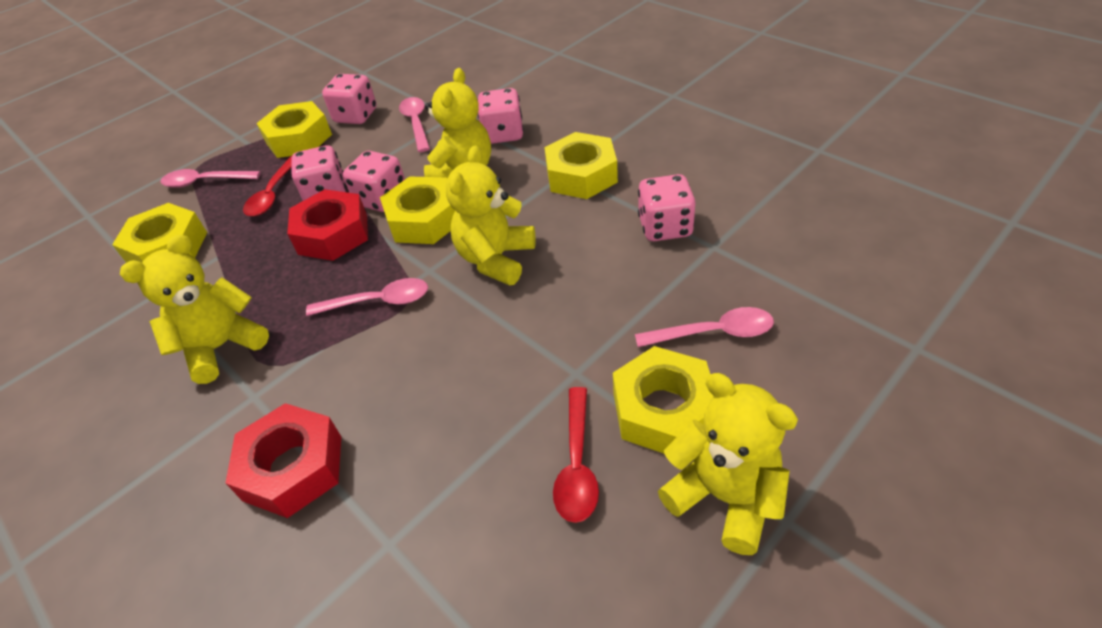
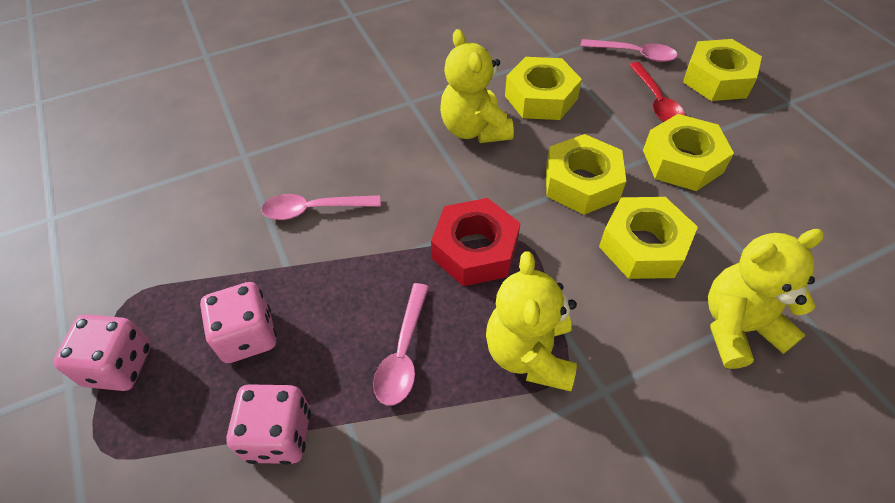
pink dice: [292,145,346,201] [322,74,376,124] [343,151,405,212] [478,88,524,144] [638,174,696,241] = 5 -> [53,314,151,391] [200,282,277,363] [227,384,311,465] = 3
pink spoon: [160,169,260,188] [306,278,428,316] [399,97,430,152] [635,307,774,347] = 4 -> [261,194,381,220] [373,283,429,405] [580,39,678,62] = 3
red nut: [226,403,341,518] [287,189,368,261] = 2 -> [431,198,520,286] = 1
red spoon: [243,156,292,216] [553,387,599,523] = 2 -> [629,62,685,122] = 1
yellow teddy bear: [120,234,269,384] [424,68,491,179] [445,146,536,285] [658,373,798,555] = 4 -> [440,29,514,143] [486,252,577,391] [708,229,824,369] = 3

